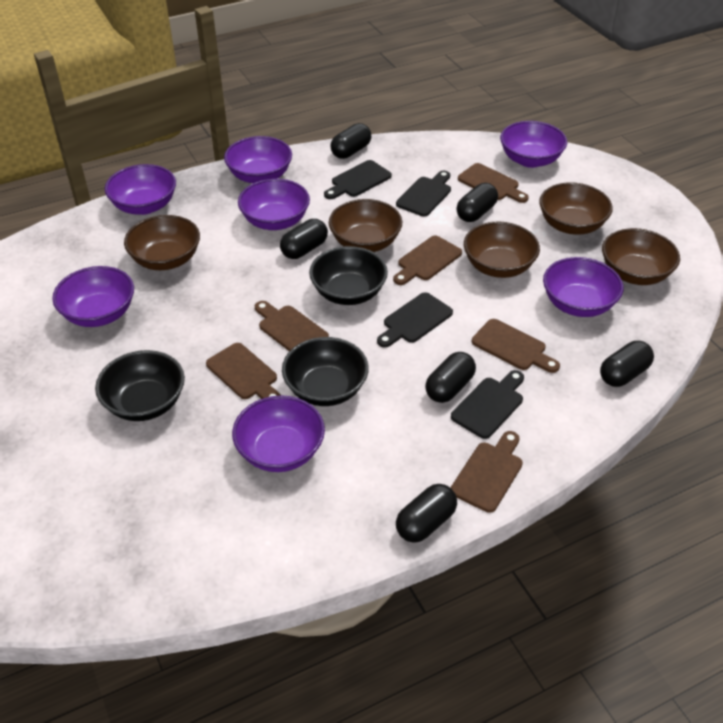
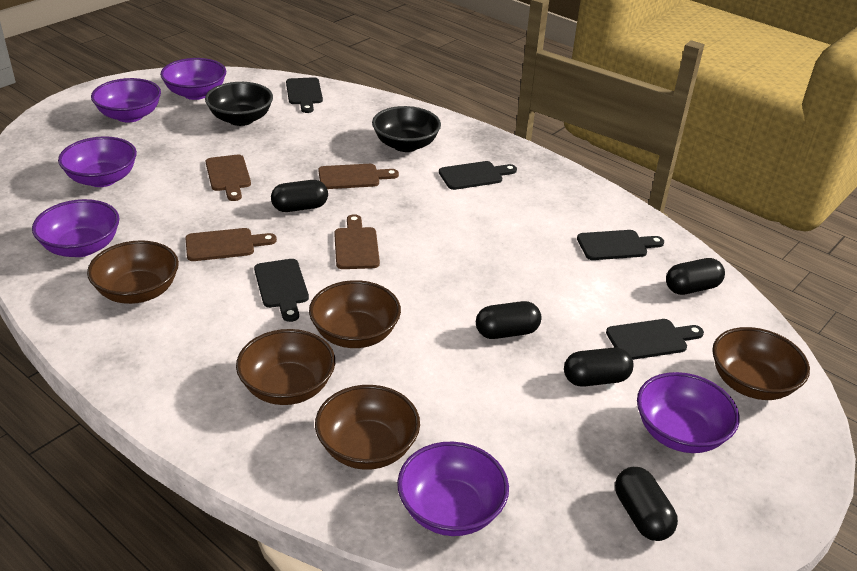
black bowl: [95,350,185,421] [282,337,369,406] [309,246,388,305] = 3 -> [205,82,273,126] [372,106,441,152] = 2
black capsule: [280,219,328,259] [331,123,372,159] [396,484,457,543] [425,352,476,403] [456,183,498,222] [600,341,654,387] = 6 -> [271,180,328,212] [476,301,541,339] [564,347,634,387] [615,467,678,541] [666,258,725,295] = 5
black cutting board: [324,160,392,199] [377,292,453,347] [396,171,451,217] [451,370,524,439] = 4 -> [254,259,309,322] [286,77,323,113] [439,161,517,190] [577,230,664,260] [606,319,704,360] = 5
brown cutting board: [206,343,280,399] [255,301,329,351] [393,236,462,285] [451,431,523,513] [458,163,529,203] [472,319,560,373] = 6 -> [186,228,277,261] [206,155,251,201] [318,164,399,189] [334,214,380,269] = 4
purple bowl: [52,266,134,327] [105,164,176,215] [224,136,292,183] [232,395,325,472] [238,179,310,230] [500,121,567,168] [543,257,623,317] = 7 -> [32,199,120,257] [58,136,137,187] [91,78,161,123] [160,58,226,100] [397,442,509,536] [637,372,740,453] = 6

